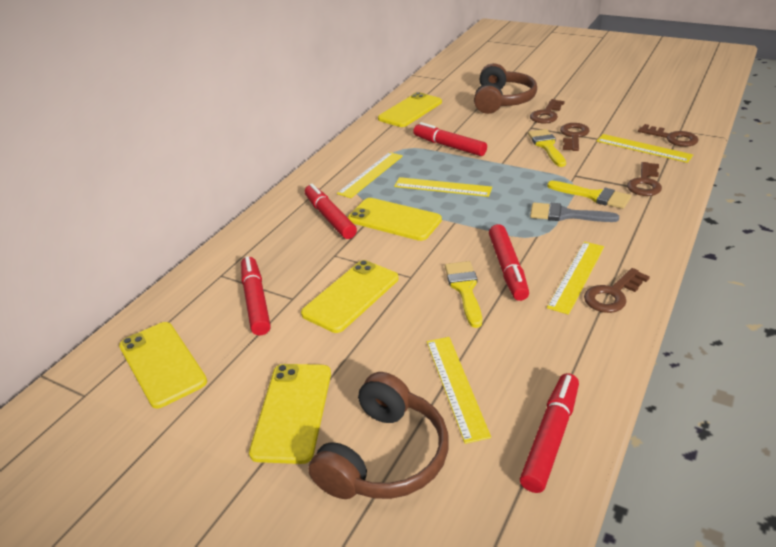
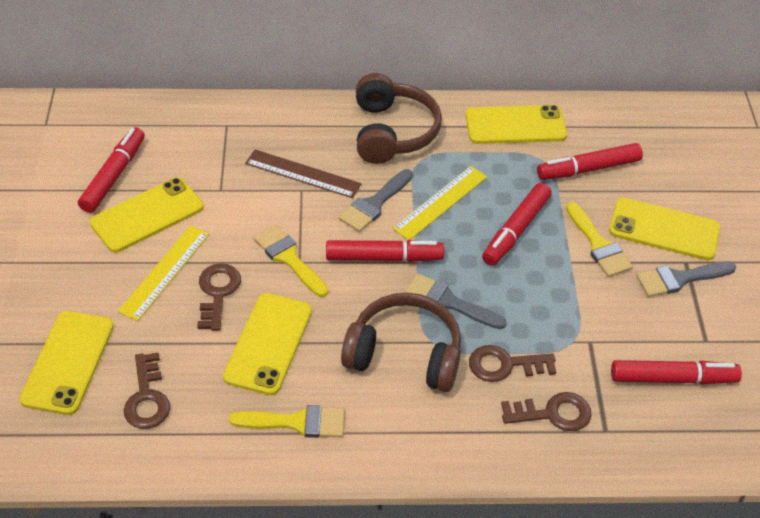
brown key: [530,99,565,124] [560,123,590,151] [584,268,650,313] [627,162,662,196] [638,124,699,147] = 5 -> [124,352,170,429] [197,263,241,331] [469,345,556,382] [501,392,592,431] = 4
brown ruler: none = 0 -> [245,150,361,198] = 1
grey brush: [530,203,619,222] = 1 -> [339,169,413,232] [405,274,507,329] [636,261,737,297] = 3
yellow ruler: [337,152,403,198] [394,177,492,197] [427,337,491,444] [547,241,604,315] [597,134,693,163] = 5 -> [118,226,209,321] [392,166,487,240] = 2

